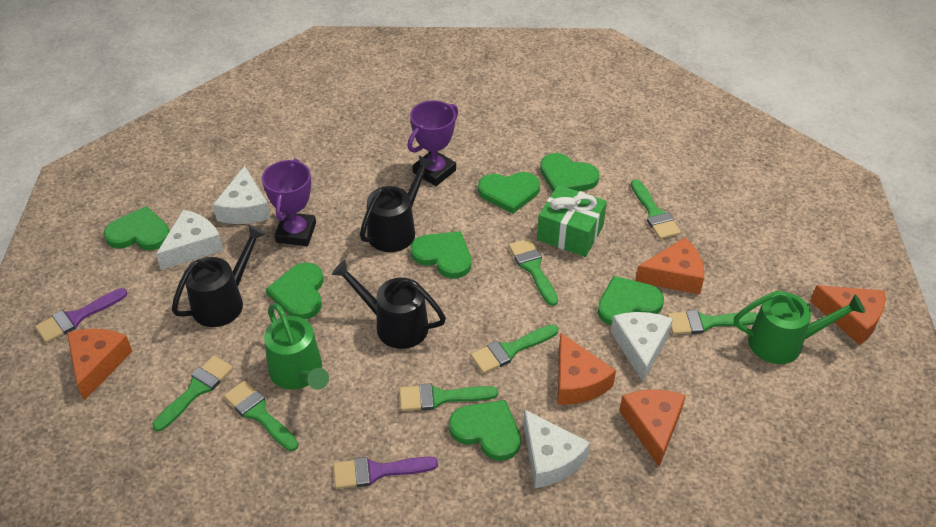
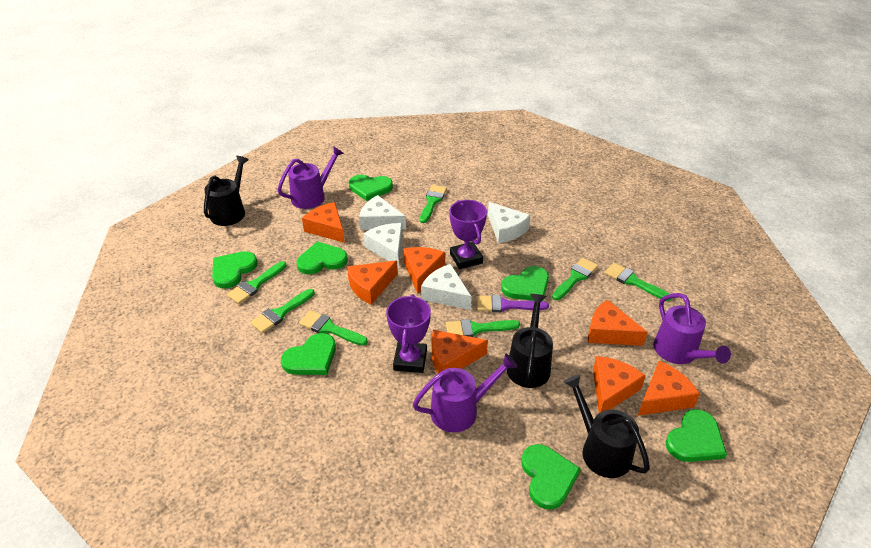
green gift: [537,185,607,257] = 1 -> none = 0
green watering can: [264,303,329,390] [734,291,865,364] = 2 -> none = 0
orange cheese: [67,329,132,401] [558,333,616,405] [619,390,686,467] [635,238,704,294] [810,285,886,345] = 5 -> [302,202,345,243] [347,260,398,305] [403,247,445,294] [432,330,488,374] [588,300,648,346] [593,356,646,413] [638,361,700,416] = 7
purple brush: [35,288,127,343] [333,457,438,489] = 2 -> [477,295,549,312] = 1
purple watering can: none = 0 -> [278,147,344,209] [413,353,517,433] [654,293,731,364] = 3

